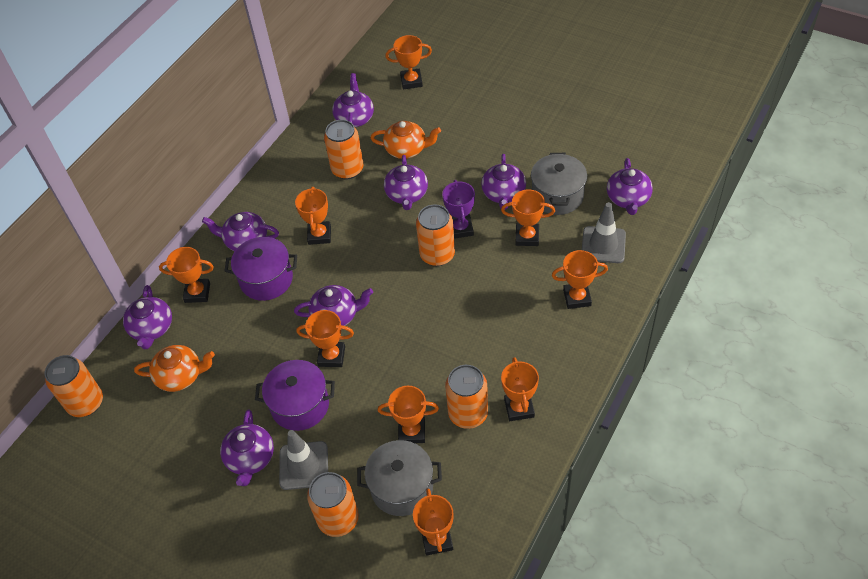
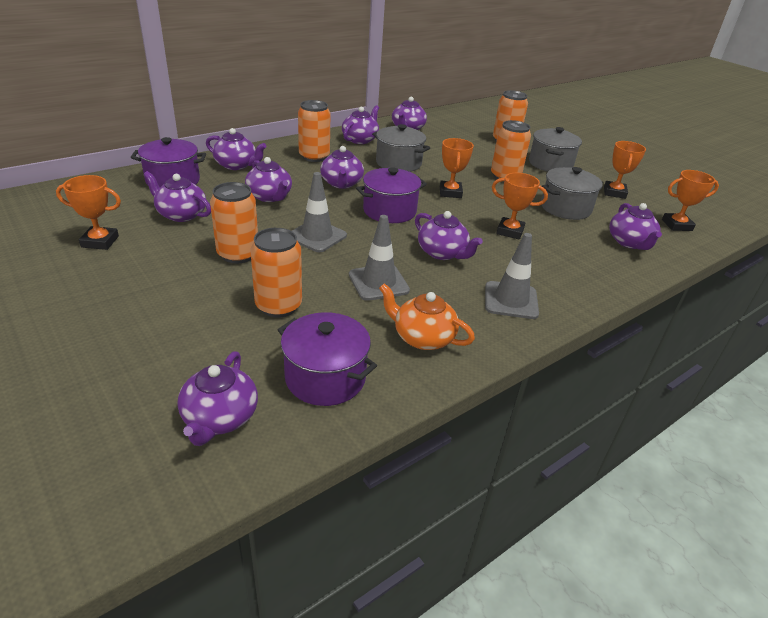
grey pot: [357,440,442,516] [531,153,587,215] = 2 -> [372,124,430,172] [529,127,582,172] [541,167,603,220] = 3
grey traffic cone: [279,430,328,490] [582,202,626,263] = 2 -> [292,172,347,252] [349,215,410,301] [485,233,539,319] = 3
orange teapot: [134,345,215,392] [370,121,441,159] = 2 -> [379,283,475,350] = 1
orange trophy: [159,247,214,303] [295,187,331,245] [296,310,354,367] [378,386,439,443] [385,35,432,90] [413,488,454,556] [501,189,555,246] [501,357,539,421] [552,250,608,309] = 9 -> [56,175,121,250] [440,138,474,198] [492,173,548,240] [604,141,646,199] [662,170,719,231] = 5
purple pot: [224,237,297,301] [255,360,335,431] = 2 -> [131,137,206,187] [278,312,377,406] [356,167,427,223] = 3
purple teapot: [123,285,172,349] [202,212,279,251] [220,409,274,486] [294,285,373,326] [332,73,374,127] [384,155,428,210] [481,154,526,210] [607,158,653,215] = 8 -> [144,171,211,222] [177,351,258,446] [206,128,266,170] [245,157,292,202] [320,146,364,189] [342,105,379,144] [392,97,427,130] [415,211,483,260] [609,203,662,250] = 9
purple trophy: [442,180,475,239] = 1 -> none = 0

